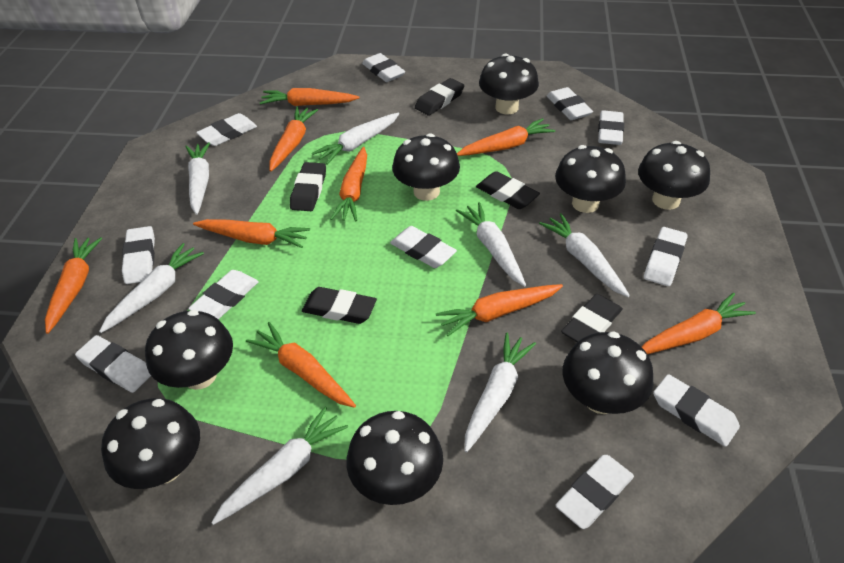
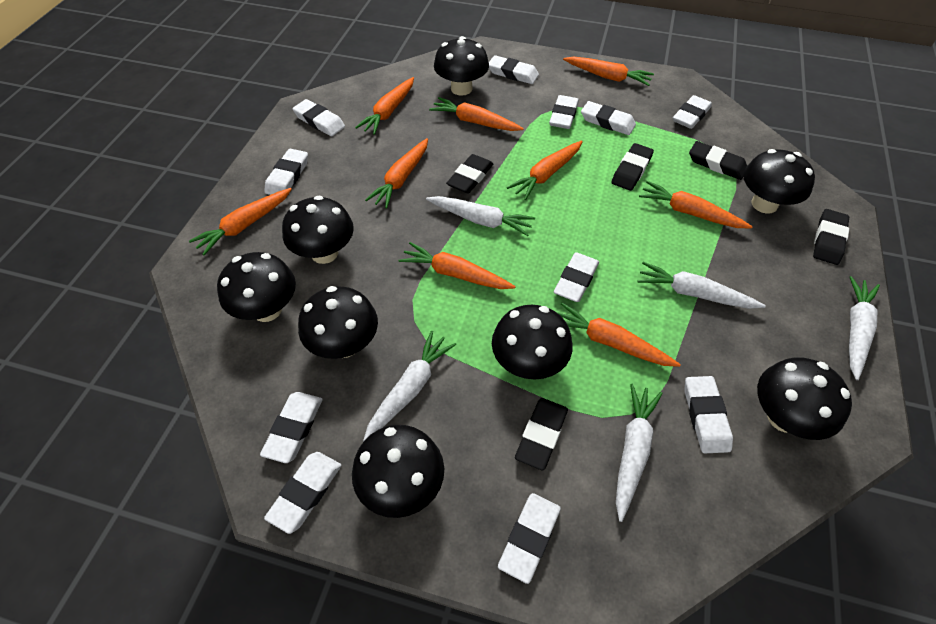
white carrot: [99,243,204,333] [185,142,210,215] [211,406,348,525] [312,113,399,165] [456,202,526,286] [465,333,536,452] [539,213,630,297] = 7 -> [363,331,456,442] [426,196,535,236] [616,384,663,522] [637,262,766,309] [849,276,880,380] = 5

